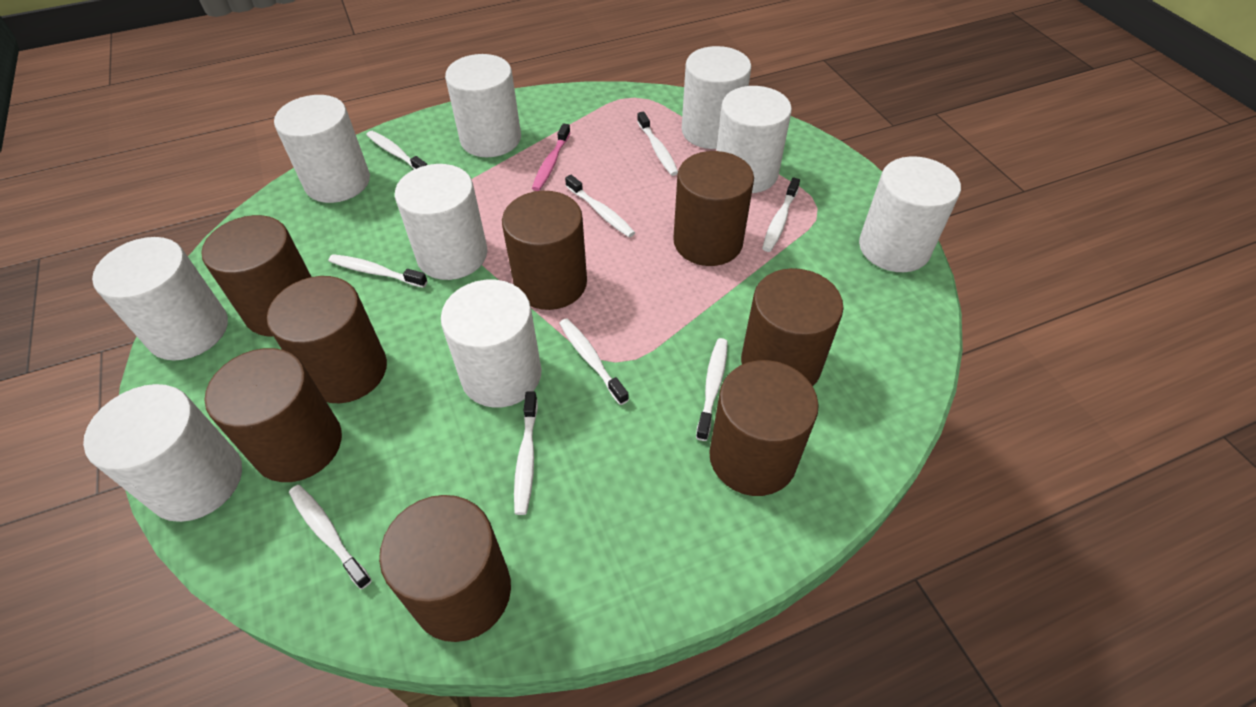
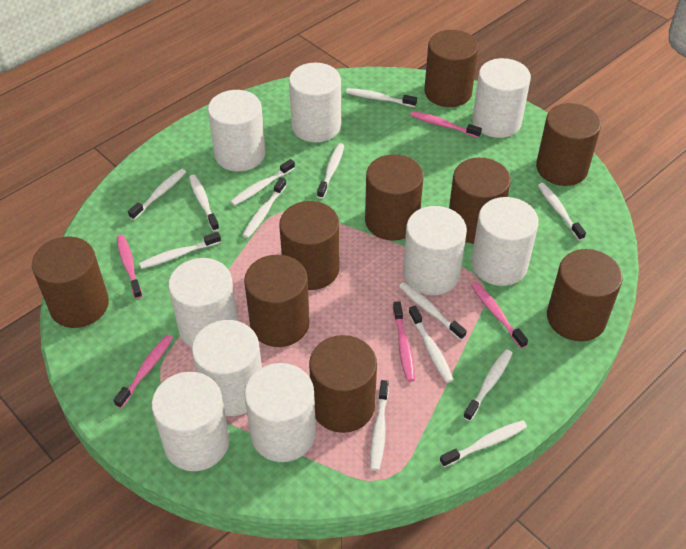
brown cylinder: [201,215,311,337] [204,348,342,482] [267,276,387,403] [379,495,511,642] [502,191,587,310] [673,151,754,266] [709,360,819,496] [741,268,844,386] = 8 -> [32,237,109,328] [244,255,310,347] [279,201,340,290] [309,335,377,433] [365,154,424,241] [424,30,478,107] [449,158,511,244] [536,103,601,186] [547,249,623,341] = 9
pink toothbrush: [532,123,571,191] = 1 -> [113,335,173,408] [117,235,142,299] [393,301,415,382] [410,111,482,138] [471,282,528,349] = 5
white toothbrush: [289,485,372,589] [328,254,428,288] [367,131,427,169] [514,392,538,515] [559,318,629,405] [565,175,635,237] [637,111,678,176] [696,338,728,441] [762,178,800,252] = 9 -> [128,169,186,220] [139,232,221,269] [189,175,219,231] [230,159,295,206] [242,178,287,238] [317,143,344,199] [346,88,417,107] [370,380,389,471] [399,282,467,340] [409,306,453,383] [440,420,527,467] [463,349,513,421] [538,183,586,241] = 13

